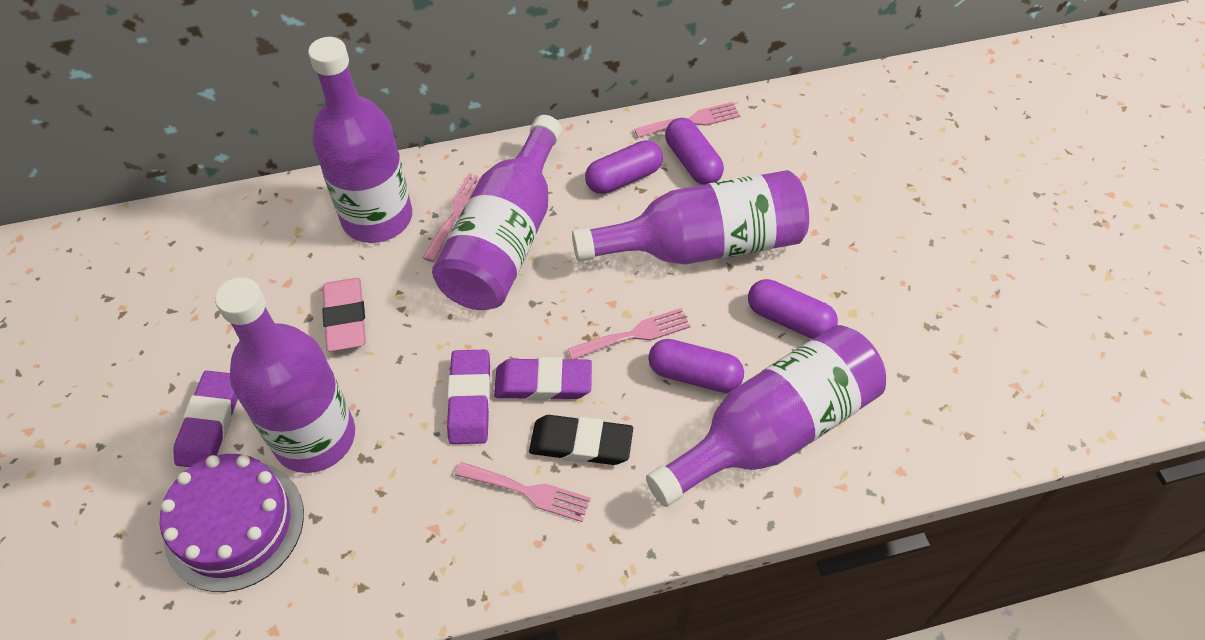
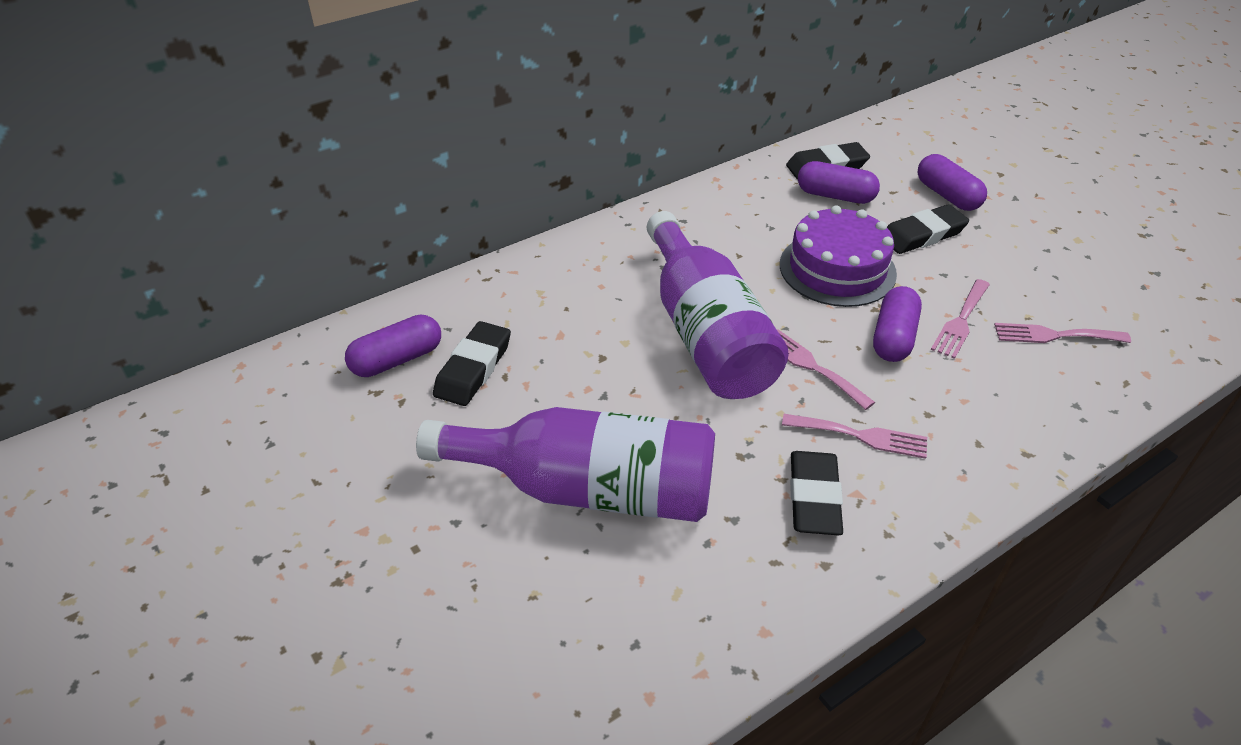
black eraser: [529,415,633,465] = 1 -> [433,321,511,406] [786,142,870,179] [790,451,843,536] [887,204,969,254] = 4
pink eraser: [322,278,366,352] = 1 -> none = 0
purple bottle: [215,277,355,473] [308,37,412,243] [432,115,562,310] [572,170,809,265] [646,325,886,507] = 5 -> [416,407,715,522] [647,211,789,399] = 2
purple eraser: [173,371,238,467] [447,350,490,444] [494,357,592,400] = 3 -> none = 0

